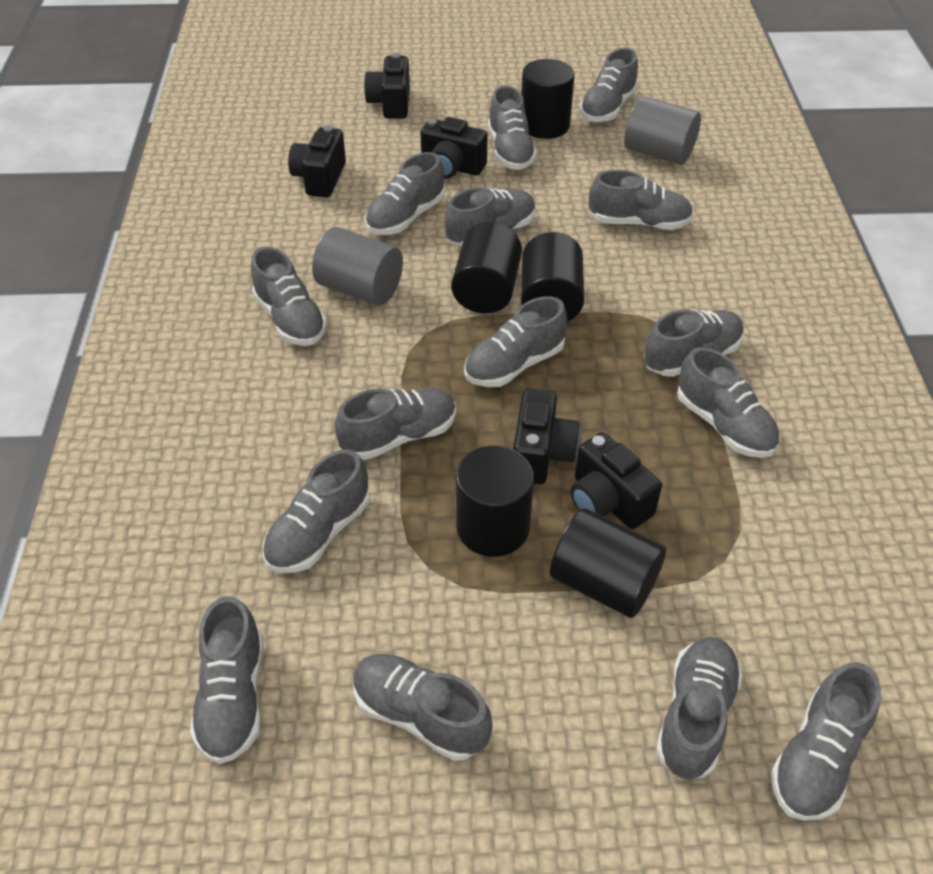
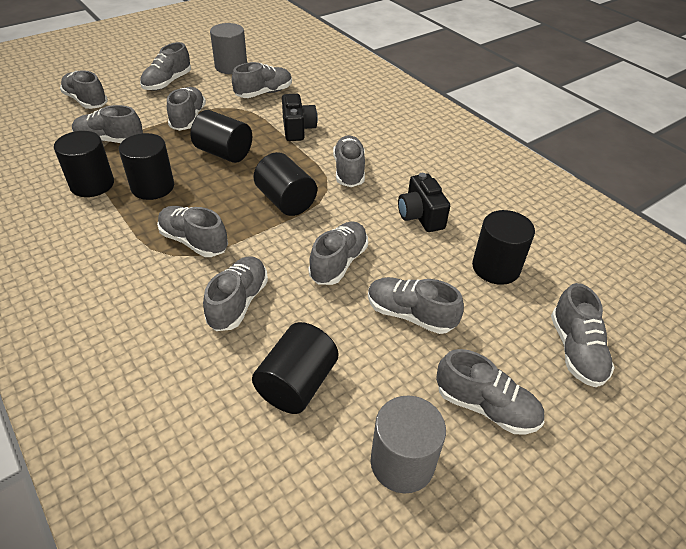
black camera: [288,125,346,197] [364,53,410,118] [421,117,488,179] [513,388,580,484] [570,432,662,529] = 5 -> [282,94,317,141] [398,173,450,232] = 2
black cylinder: [451,222,522,314] [456,446,534,557] [521,59,575,139] [521,232,584,322] [550,508,666,618] = 5 -> [54,131,114,197] [119,133,174,200] [191,110,252,163] [252,322,338,414] [253,152,317,216] [472,210,535,285] = 6
grey shoe: [190,596,263,764] [251,247,327,346] [263,450,370,573] [335,388,456,460] [353,654,492,761] [365,152,444,235] [445,187,536,247] [464,296,567,387] [488,86,537,170] [580,48,638,122] [589,170,693,230] [644,310,744,377] [656,637,743,780] [677,347,780,458] [771,662,881,821] = 15 -> [60,70,108,109] [72,105,143,143] [140,42,191,91] [157,206,228,257] [167,87,206,131] [203,256,268,331] [232,62,292,98] [308,221,368,285] [333,135,365,187] [368,277,464,334] [436,349,544,434] [551,283,615,387] = 12

